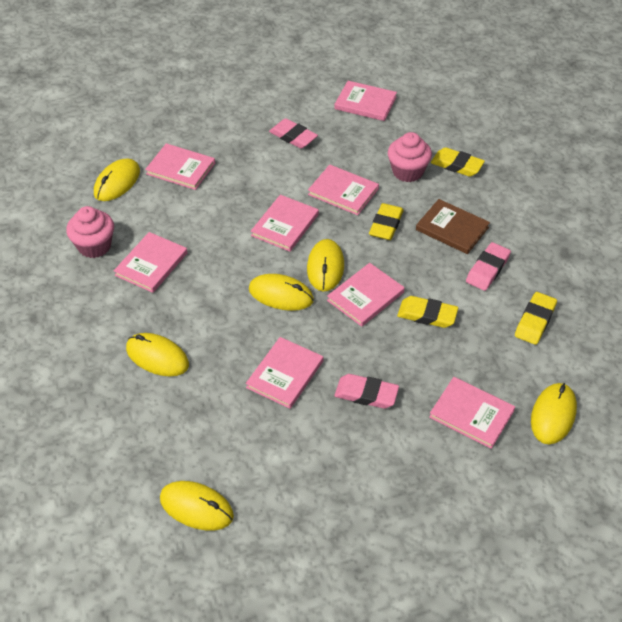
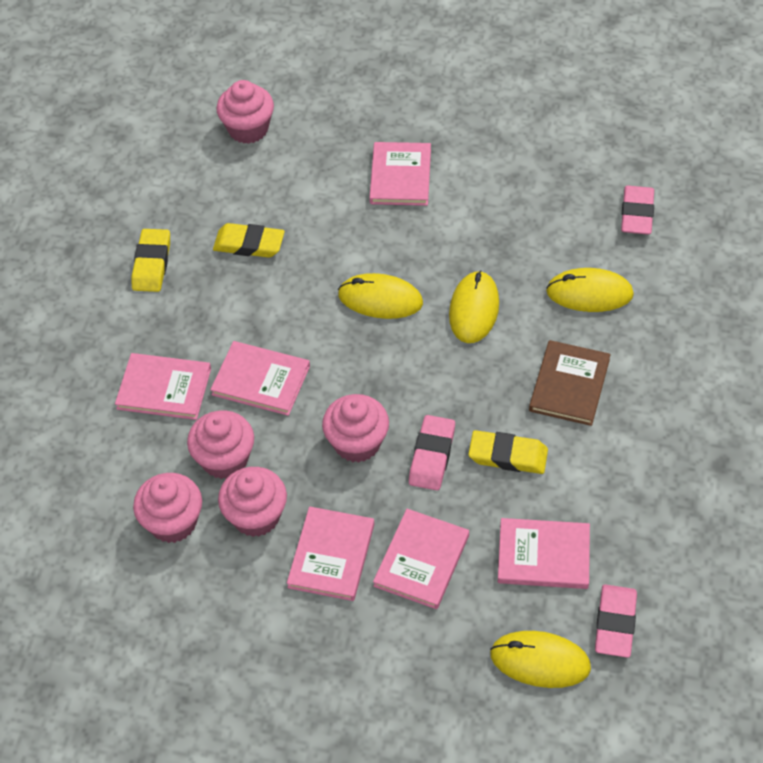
pink book: [114,232,188,293] [145,143,215,190] [246,337,323,409] [251,195,319,252] [308,164,379,215] [327,263,405,327] [334,81,397,121] [429,377,515,449] = 8 -> [115,353,211,420] [210,341,310,416] [287,506,375,601] [369,142,431,206] [373,509,469,609] [498,518,590,589] = 6
pink cupcake: [66,206,114,258] [388,132,432,182] = 2 -> [133,473,202,543] [187,410,254,479] [216,80,274,144] [218,467,287,537] [322,394,389,463] = 5
yellow eraser: [369,203,404,240] [397,296,458,328] [431,147,485,177] [515,292,557,345] = 4 -> [131,229,170,292] [213,223,285,258] [468,430,548,474] = 3
yellow mouse: [94,159,140,201] [126,333,189,377] [160,481,234,531] [249,274,314,311] [307,239,344,292] [531,383,577,444] = 6 -> [338,273,423,319] [449,270,499,343] [490,631,591,688] [546,268,634,312] = 4

